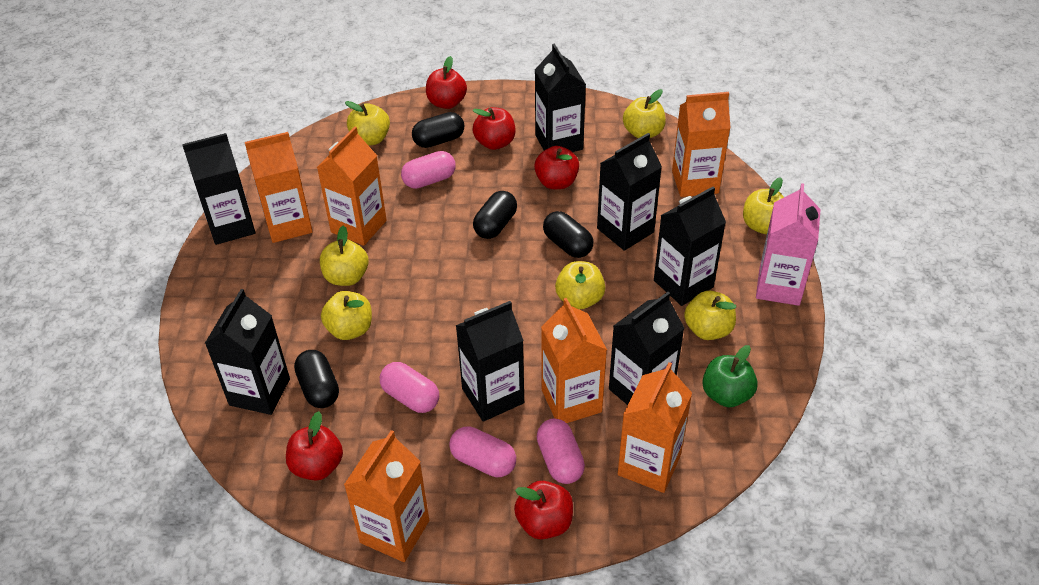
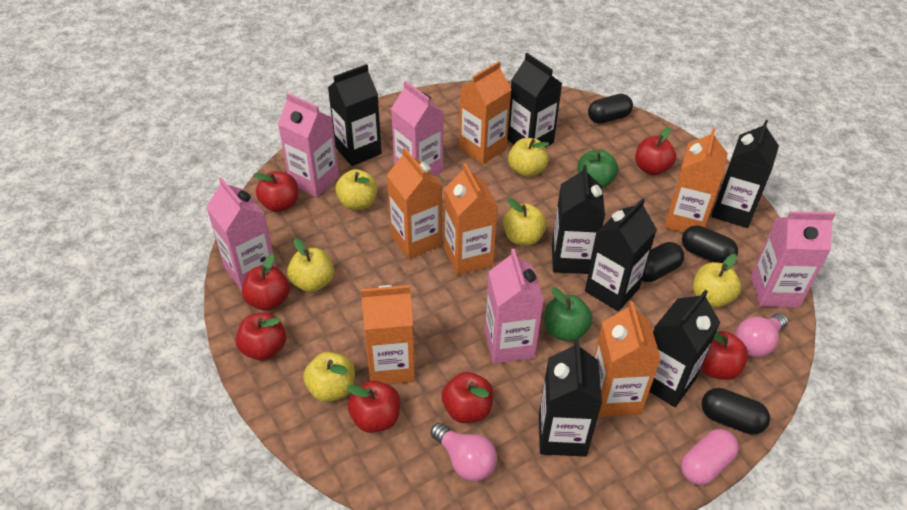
green apple: [702,345,758,407] = 1 -> [545,287,593,342] [577,149,618,189] = 2
pink capsule: [380,362,439,413] [401,151,456,189] [449,426,516,477] [537,419,585,484] = 4 -> [681,429,739,485] = 1
pink carton: [756,183,821,306] = 1 -> [206,177,276,290] [278,93,339,197] [391,81,444,176] [485,249,544,364] [751,211,835,308] = 5
pink light bulb: none = 0 -> [430,423,497,481] [735,313,788,357] = 2
red apple: [286,411,343,481] [426,56,467,109] [472,107,515,150] [514,481,573,539] [534,146,579,189] = 5 -> [236,313,286,361] [242,253,290,311] [253,171,298,212] [347,381,400,433] [442,372,494,423] [635,127,676,175] [701,331,748,380] = 7
yellow apple: [320,226,369,286] [321,291,372,340] [345,101,390,146] [555,261,605,309] [623,89,666,138] [684,291,736,340] [743,178,784,234] = 7 -> [287,238,334,292] [303,352,355,402] [335,169,378,210] [503,199,547,246] [508,138,549,177] [693,254,741,307] = 6

